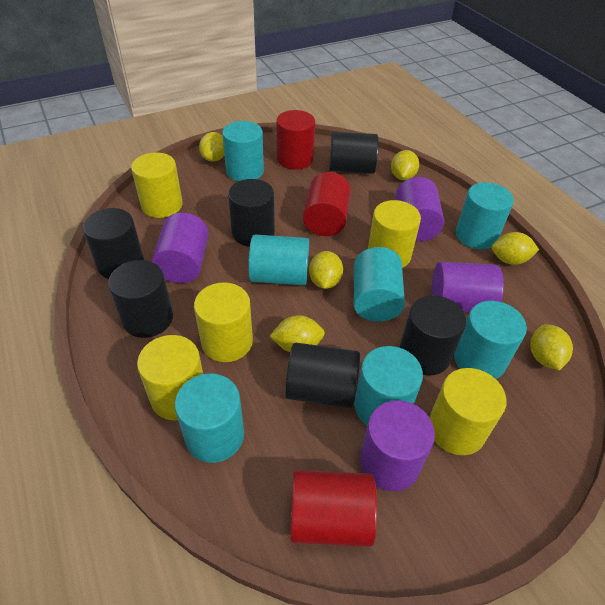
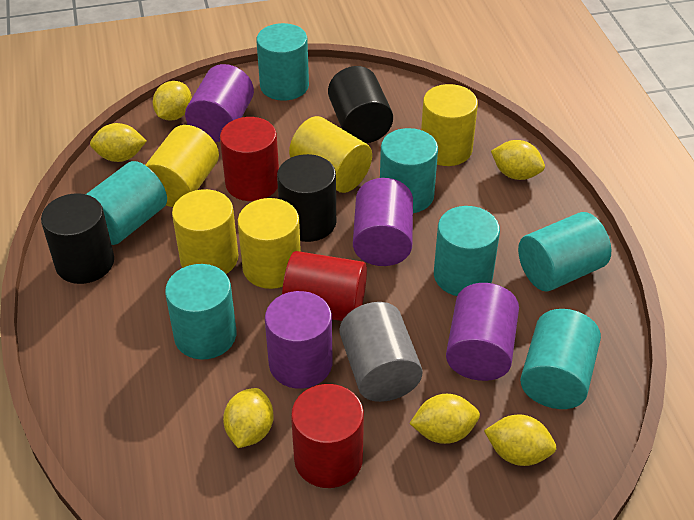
black cylinder: [82,208,144,279] [108,260,173,338] [228,179,275,247] [285,343,360,408] [329,132,379,174] [400,295,466,376] = 6 -> [41,193,114,284] [277,154,336,242] [328,66,393,143] = 3
grey cylinder: none = 0 -> [340,302,423,402] = 1

